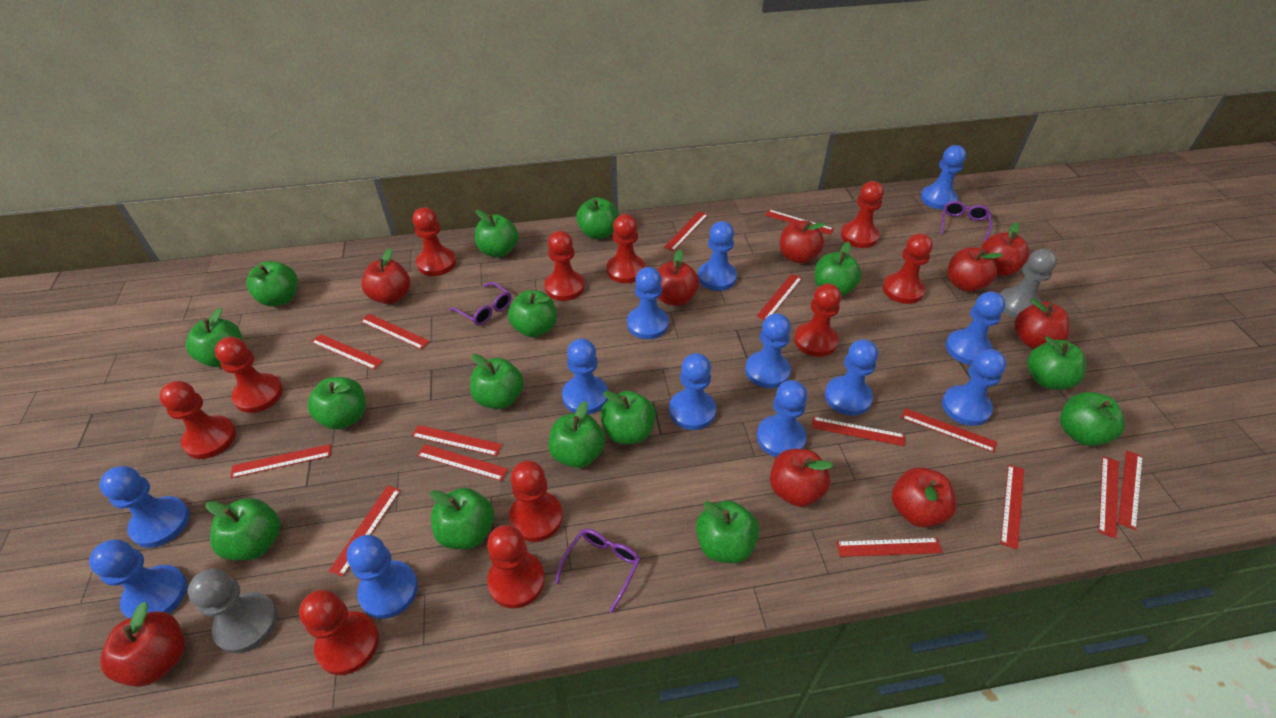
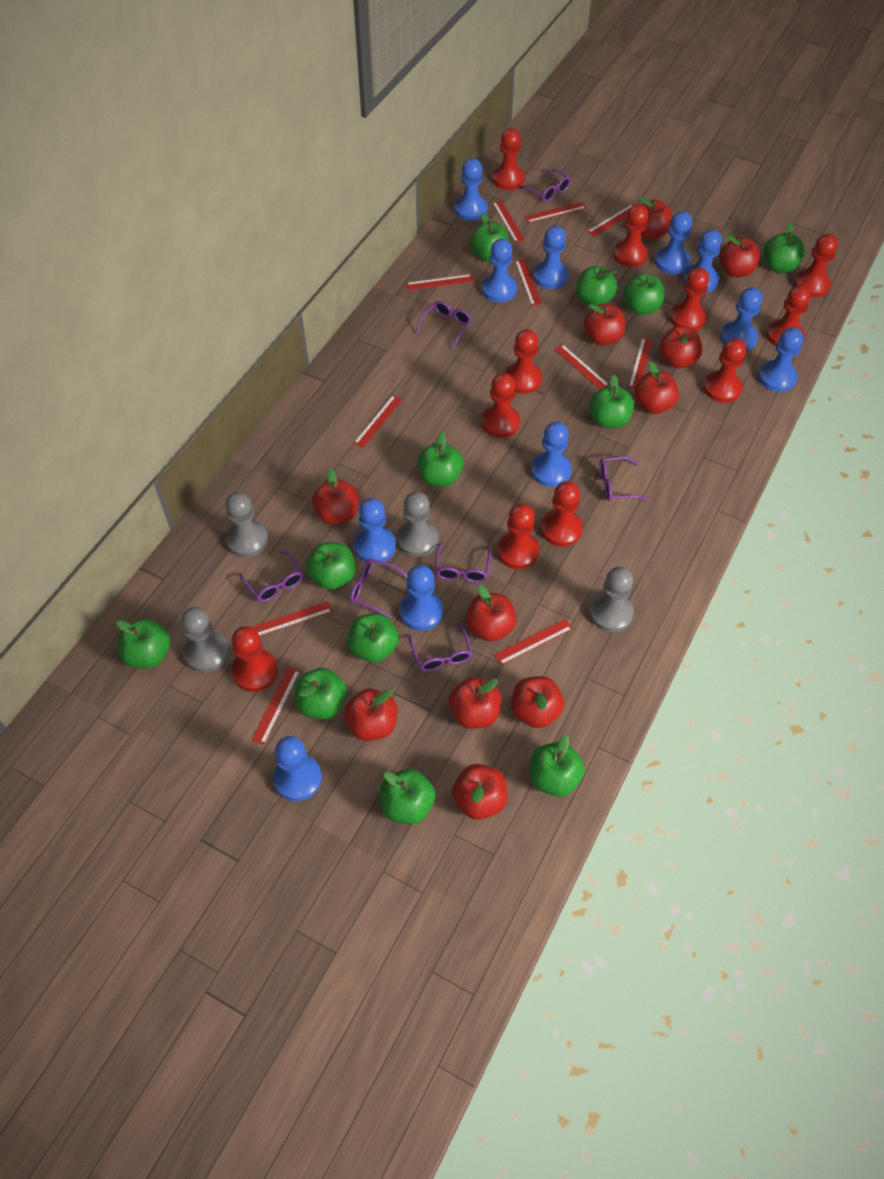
blue pawn: [89,539,187,618] [99,466,190,548] [347,535,418,619] [562,338,608,414] [627,267,669,339] [669,353,716,430] [698,221,737,291] [745,313,791,388] [757,380,807,457] [825,339,878,416] [920,145,966,210] [942,349,1007,426] [946,291,1005,365] = 13 -> [273,736,322,801] [354,498,396,564] [400,565,443,631] [454,158,488,221] [482,239,517,302] [531,422,572,487] [533,226,569,289] [655,211,692,274] [683,229,722,293] [720,287,763,351] [758,327,804,392] = 11
green apple: [186,308,243,367] [206,498,281,561] [246,261,298,306] [307,377,366,430] [430,488,494,549] [470,354,524,409] [475,210,518,257] [508,290,557,337] [548,401,605,468] [576,197,618,239] [600,391,656,444] [696,500,759,563] [815,242,862,296] [1027,336,1086,390] [1060,392,1125,446] = 15 -> [116,619,170,669] [294,668,347,719] [306,542,356,590] [348,613,399,663] [380,769,435,824] [417,432,463,487] [470,212,509,262] [530,734,585,797] [577,266,618,306] [589,375,634,428] [623,273,665,315] [764,223,805,273] = 12
grey pawn: [188,568,278,654] [1000,249,1057,319] = 2 -> [181,607,229,673] [225,492,269,557] [397,491,438,557] [589,567,634,632] = 4
purple glasses: [449,282,511,326] [555,529,640,613] [941,201,992,242] = 3 -> [239,551,303,602] [350,559,407,619] [409,622,472,672] [416,301,472,349] [435,543,491,582] [519,169,571,202] [599,456,649,501] = 7
red apple: [100,602,185,687] [361,248,410,304] [657,250,699,306] [770,449,833,507] [780,221,826,264] [892,467,957,527] [947,247,1003,292] [981,222,1029,276] [1015,298,1070,349] = 9 -> [312,469,359,525] [344,689,397,741] [449,677,501,729] [452,764,508,820] [466,585,517,642] [511,676,564,728] [583,304,626,345] [634,361,679,414] [640,196,673,240] [659,326,703,368] [719,235,760,277] = 11
red ruler: [231,444,331,478] [311,334,383,370] [329,486,401,577] [360,314,430,349] [412,425,502,456] [417,444,508,481] [664,212,708,251] [756,274,802,320] [765,209,834,235] [812,417,905,446] [836,538,943,557] [901,408,997,453] [1000,464,1024,550] [1098,456,1119,538] [1118,450,1143,530] = 15 -> [252,601,333,636] [252,667,300,745] [354,395,403,448] [406,274,474,291] [492,200,525,243] [494,619,573,665] [515,259,542,306] [524,202,586,223] [554,344,609,389] [587,204,633,237] [629,338,653,389] = 11

